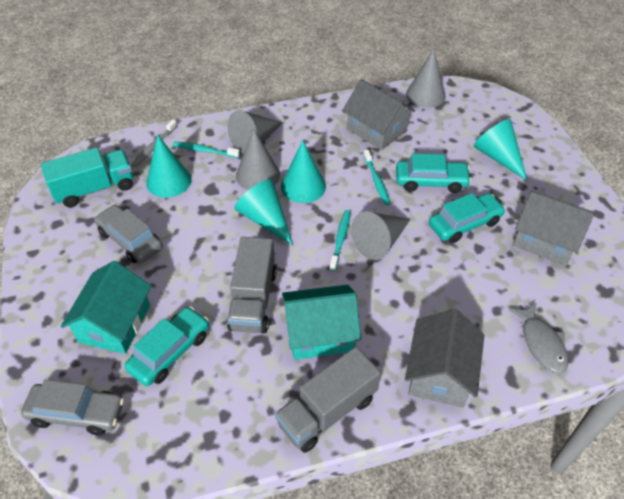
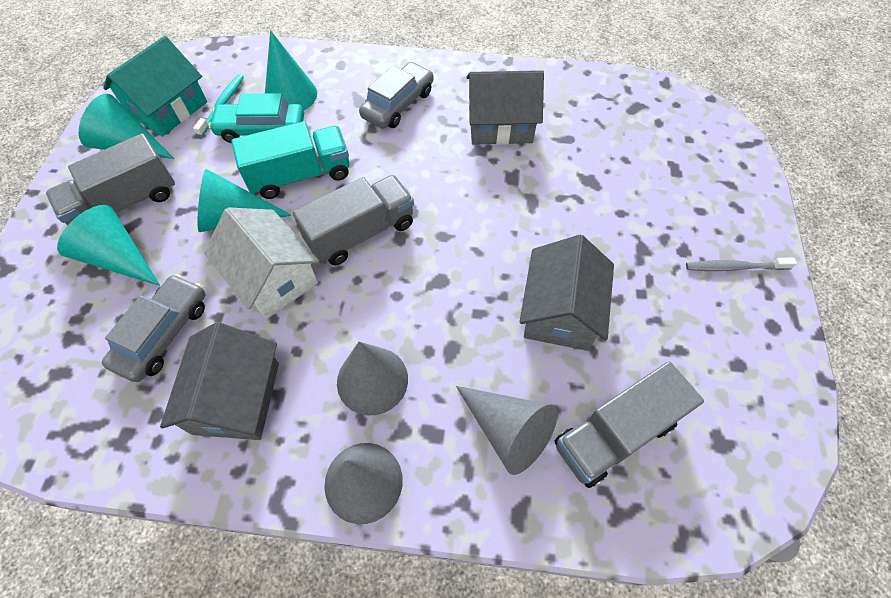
grey cone: [228,110,283,154] [236,129,280,190] [351,211,411,260] [406,49,446,108] = 4 -> [324,443,403,524] [337,342,408,415] [456,386,557,475] = 3
grey fish: [509,303,568,373] = 1 -> none = 0
grey truck: [227,237,277,333] [275,347,381,453] = 2 -> [46,133,175,225] [293,175,414,266] [555,362,704,488] = 3
turquoise car: [124,306,209,386] [396,153,471,193] [429,193,506,243] = 3 -> [209,93,304,143] = 1
turquoise house: [60,261,151,354] [282,285,361,360] = 2 -> [103,36,207,137] = 1
turquoise toothbrush: [173,142,240,158] [329,210,351,271] [363,150,391,205] = 3 -> [193,74,244,136] = 1
white house: none = 0 -> [204,207,319,319] = 1

